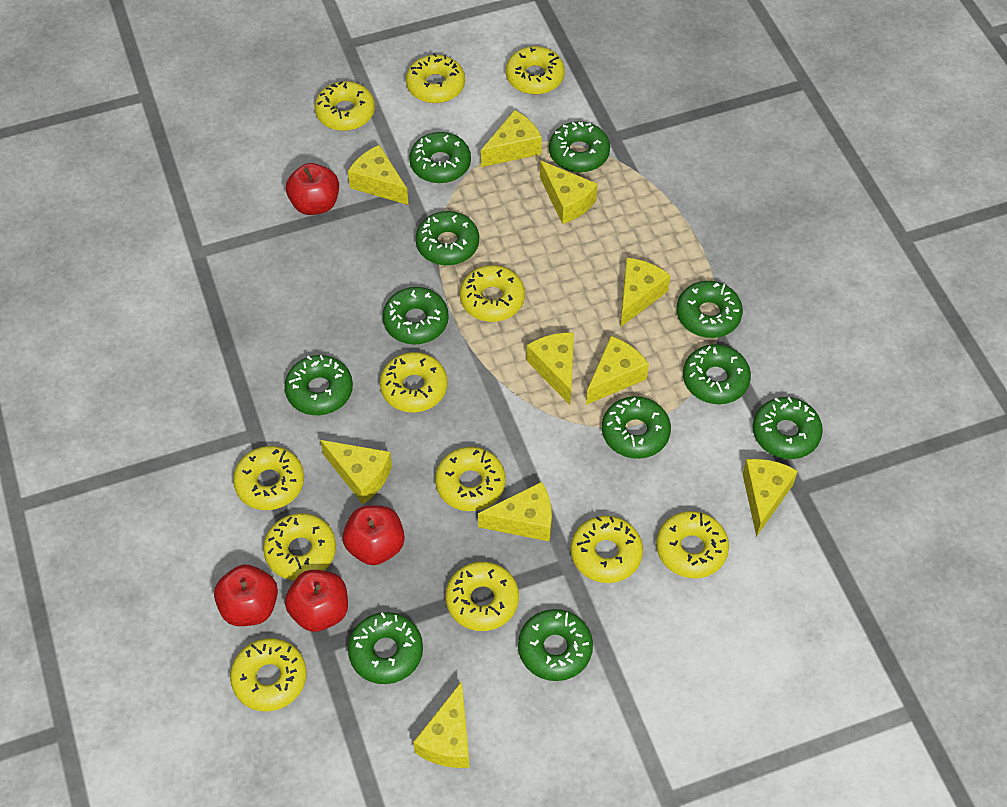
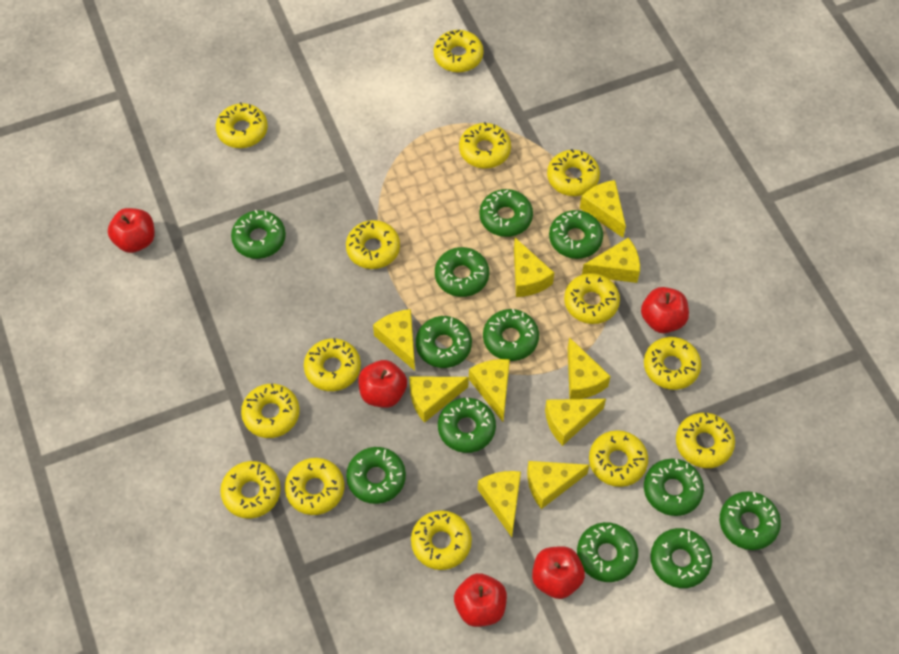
green donut: [284,355,353,415] [348,612,423,684] [383,287,449,345] [409,132,471,183] [416,211,479,265] [518,609,593,681] [549,121,610,173] [602,396,671,459] [677,281,743,338] [683,344,751,404] [753,397,823,459] = 11 -> [231,210,286,259] [346,447,406,504] [416,316,472,368] [435,247,489,297] [438,398,496,453] [479,189,533,237] [483,309,539,361] [549,210,603,259] [577,522,638,582] [644,459,704,516] [650,528,712,588] [720,491,781,550] = 12
red apple: [214,564,278,626] [285,570,348,632] [286,163,339,215] [343,505,405,565] = 4 -> [108,208,155,253] [358,360,407,408] [454,573,507,627] [532,546,585,599] [641,287,689,333] = 5
yellow donut: [230,638,307,711] [233,446,304,510] [263,513,336,581] [315,81,375,131] [380,352,448,412] [406,53,465,103] [435,447,506,511] [446,562,519,631] [460,265,525,322] [506,46,565,95] [571,515,643,583] [656,511,729,578] = 12 -> [216,102,268,148] [220,461,281,519] [241,383,300,438] [285,458,344,515] [304,338,361,391] [346,220,400,269] [411,510,472,570] [433,30,484,72] [459,122,511,169] [547,149,600,196] [564,273,620,324] [589,430,648,487] [644,337,701,390] [676,413,735,468] = 14

